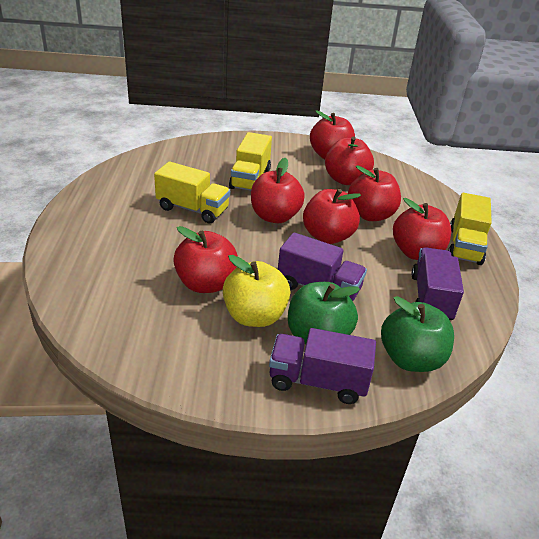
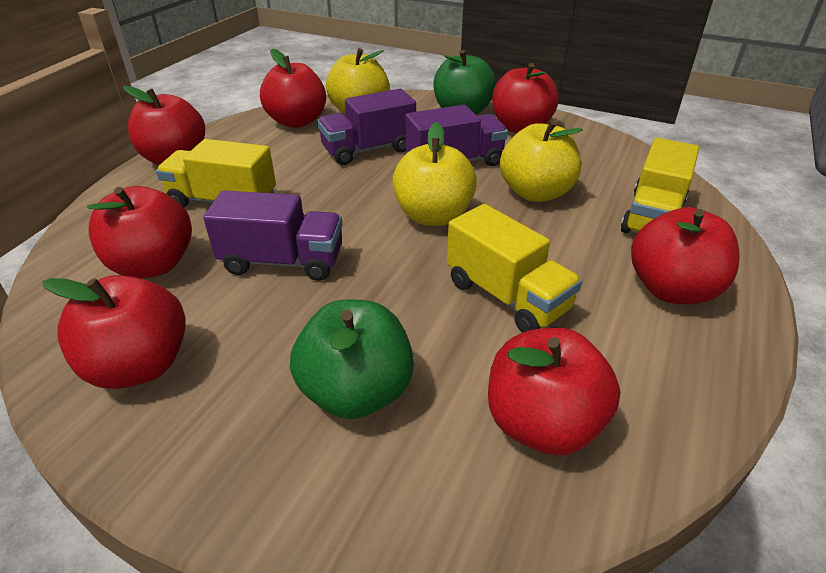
yellow apple: [223,255,290,327] = 1 -> [326,48,389,114] [392,122,477,226] [500,120,583,202] = 3

